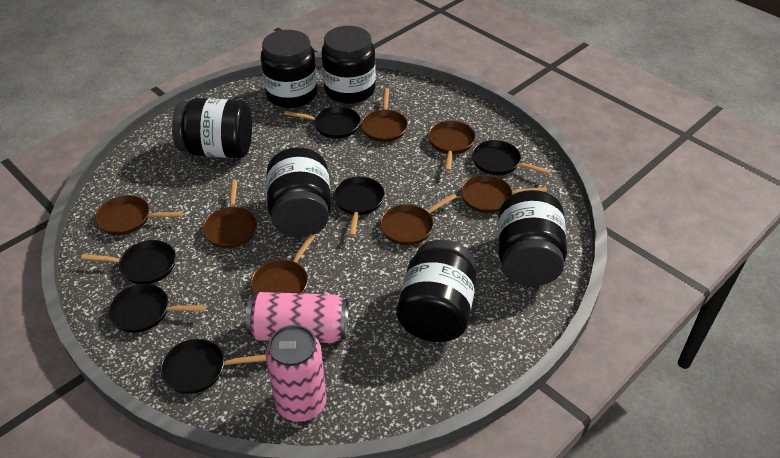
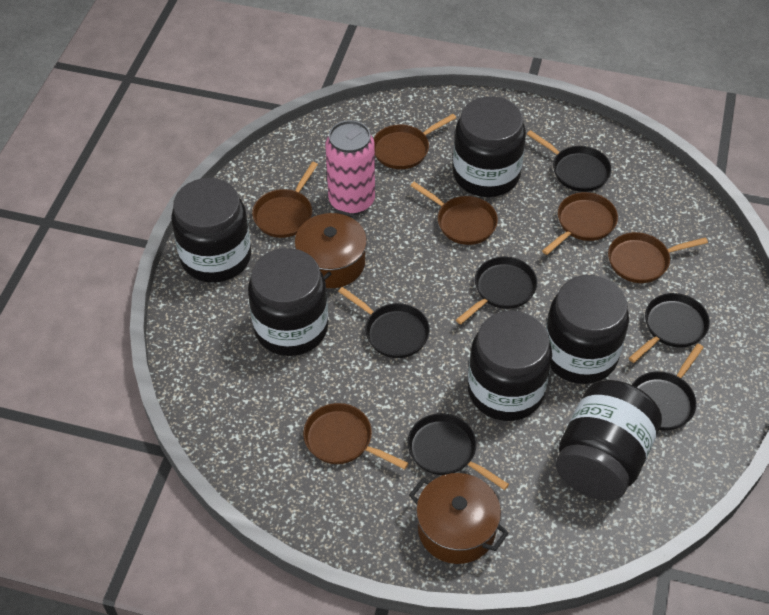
brown pan: [95,195,183,235] [203,180,257,248] [251,234,316,296] [361,88,408,142] [380,193,457,245] [428,121,476,171] [461,175,547,213] = 7 -> [252,162,318,238] [303,403,409,469] [373,114,456,169] [410,182,498,245] [542,192,618,255] [608,232,708,283] = 6
brown pot: none = 0 -> [294,210,367,288] [409,473,509,564] = 2
pink can: [246,292,348,343] [266,325,327,422] = 2 -> [325,120,375,215] = 1

